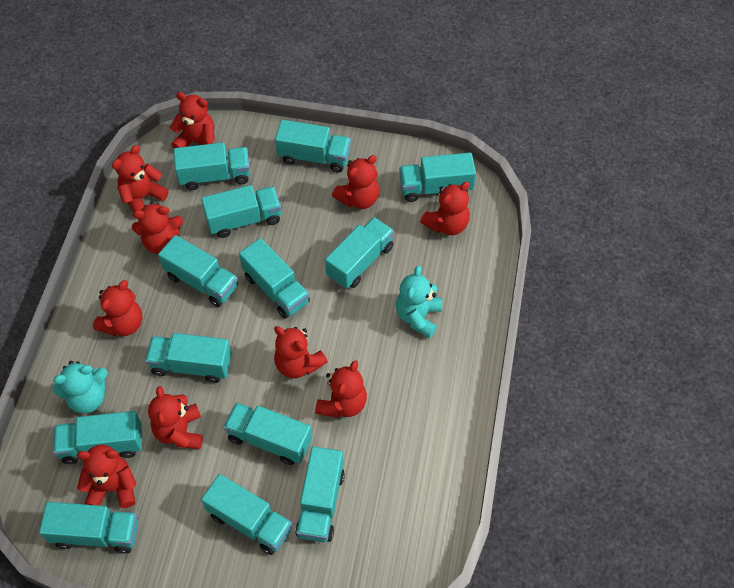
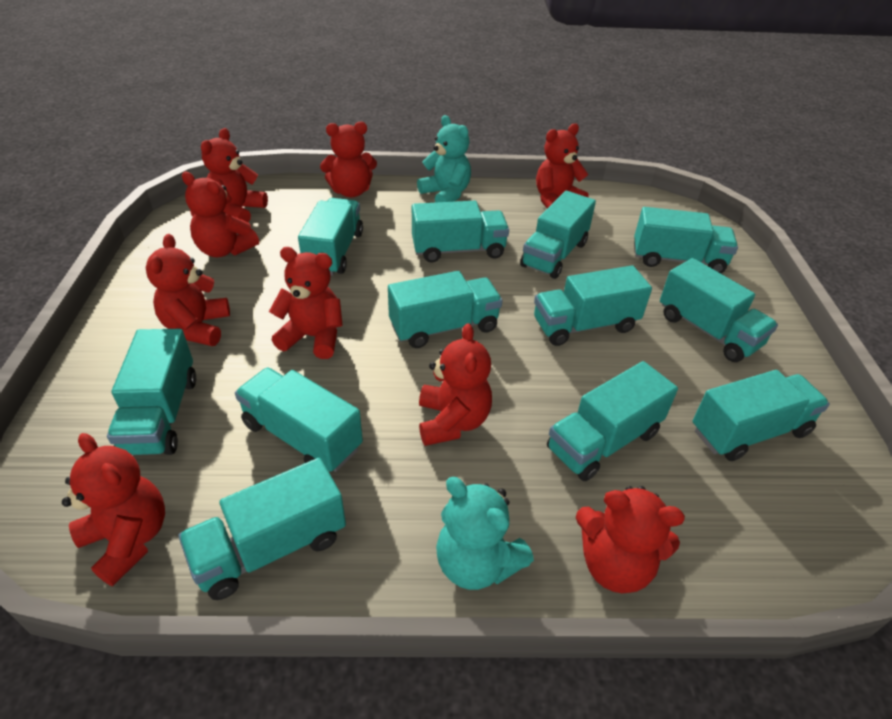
red teddy bear: [77,444,137,508] [93,280,142,336] [112,145,169,213] [132,202,183,254] [148,386,203,449] [170,92,215,148] [274,326,328,378] [315,360,367,418] [332,155,380,209] [420,181,470,235] = 10 -> [62,433,165,586] [146,234,230,346] [182,172,259,257] [201,128,268,222] [269,247,343,359] [320,121,377,197] [419,323,492,446] [536,123,589,209] [576,486,685,593] = 9
turquoise truck: [39,502,138,554] [53,411,142,464] [145,333,232,383] [158,235,238,307] [174,143,250,190] [201,185,281,238] [201,474,292,555] [224,402,312,465] [239,238,310,319] [275,120,351,173] [295,446,345,542] [325,217,394,289] [399,153,476,202] = 13 -> [107,329,196,455] [179,458,346,600] [235,368,363,472] [298,198,363,276] [388,271,502,348] [412,201,509,263] [520,191,596,279] [534,265,652,346] [547,361,678,481] [634,207,738,273] [660,258,778,362] [693,370,830,461] = 12

